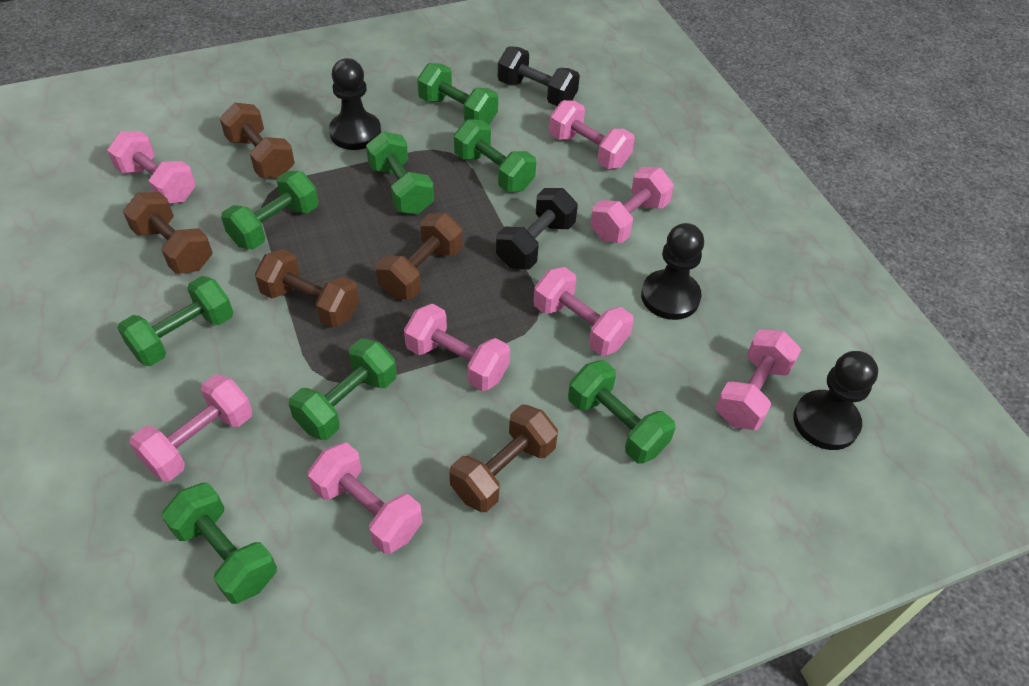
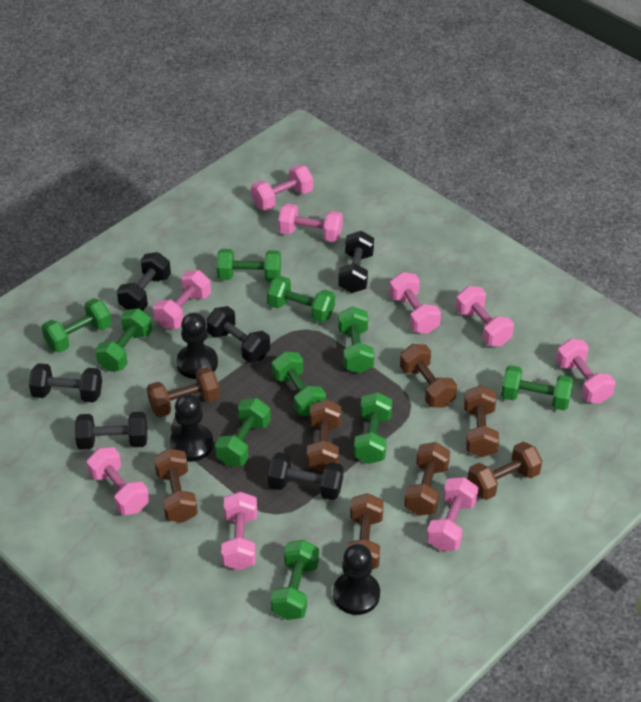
black dumbbell: [496,188,578,269] [498,46,580,106] = 2 -> [29,363,102,403] [75,412,147,450] [117,252,171,311] [206,306,270,363] [268,452,343,500] [338,231,374,293] = 6
brown dumbbell: [123,192,213,274] [220,103,295,178] [255,249,359,328] [376,213,463,299] [450,404,558,512] = 5 -> [147,367,220,417] [154,448,198,523] [307,400,341,472] [346,493,384,569] [400,344,457,408] [404,442,450,516] [464,385,499,457] [468,442,542,500] = 8
green dumbbell: [117,276,233,366] [162,483,277,604] [221,171,318,250] [289,339,397,440] [366,131,434,214] [417,63,498,125] [454,119,536,192] [568,360,676,463] = 8 -> [42,298,112,352] [95,308,152,371] [215,398,271,466] [217,249,281,281] [267,276,335,323] [271,540,319,620] [272,352,326,416] [338,306,374,373] [354,392,392,464] [501,365,573,410] = 10
pink dumbbell: [107,131,196,204] [130,375,252,481] [308,442,423,554] [404,304,510,391] [534,267,634,356] [549,100,635,169] [590,167,674,243] [715,329,801,430] = 8 -> [87,447,149,515] [153,270,211,329] [221,492,257,570] [251,165,313,211] [278,203,343,242] [389,272,441,334] [427,477,479,551] [456,286,514,346] [556,339,616,404] = 9

